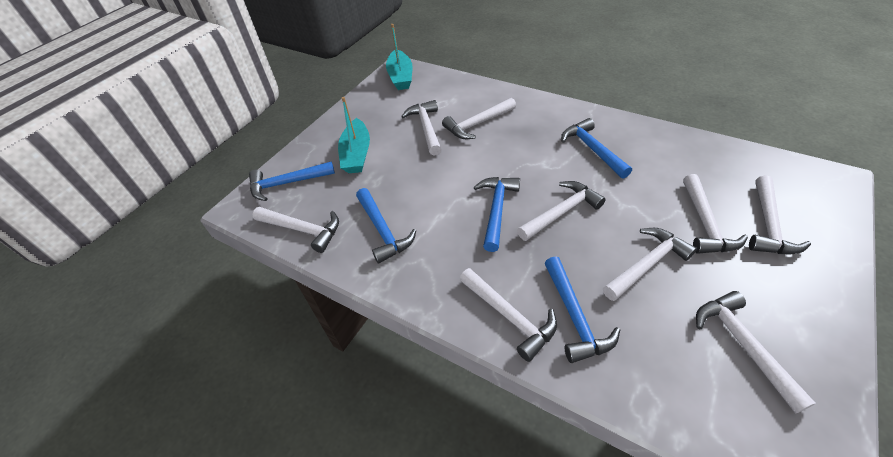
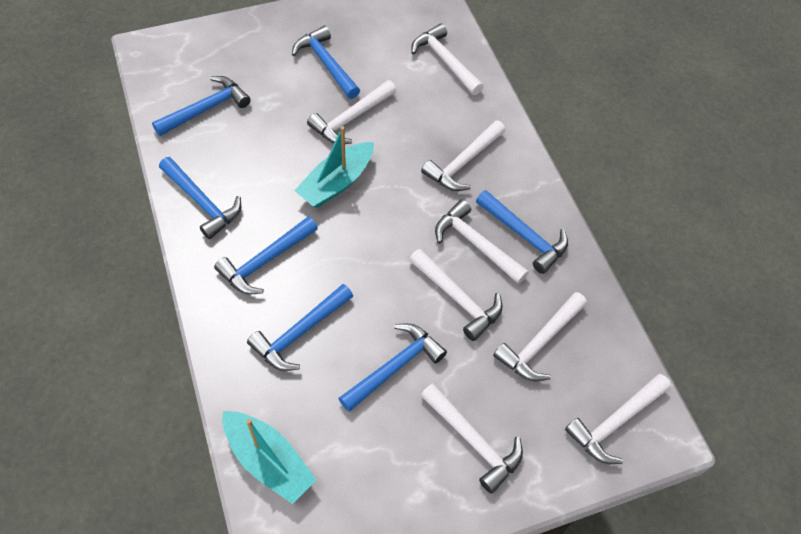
blue hammer: [249,161,335,201] [356,188,416,264] [474,177,520,252] [545,256,620,363] [561,118,632,179] = 5 -> [152,76,251,136] [159,157,241,239] [214,216,318,294] [247,284,353,371] [292,26,360,99] [339,323,447,412] [476,190,568,274] = 7
white hammer: [252,207,339,253] [401,100,442,156] [442,98,516,139] [459,268,557,362] [517,181,606,241] [603,228,697,301] [683,174,748,254] [696,291,816,414] [749,175,811,254] = 9 -> [307,80,396,144] [409,249,502,341] [411,23,484,95] [421,120,506,191] [421,384,523,494] [435,200,529,284] [493,292,587,382] [565,374,671,464] = 8

